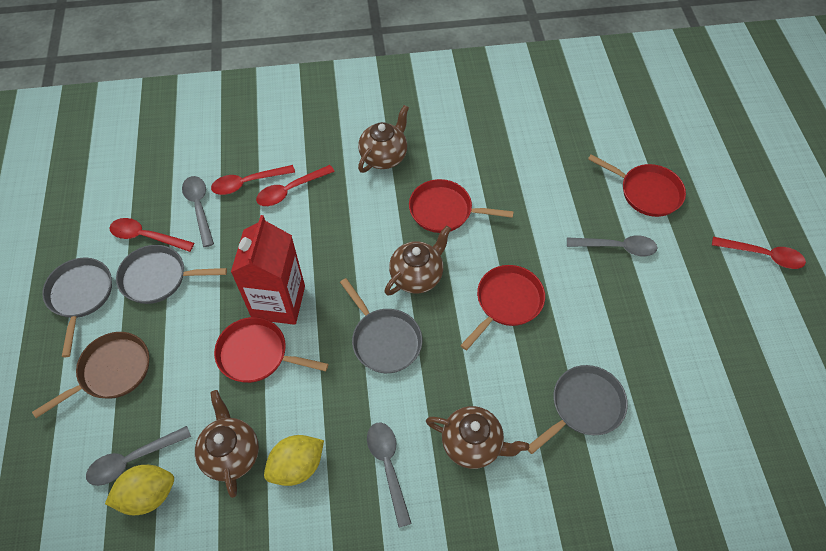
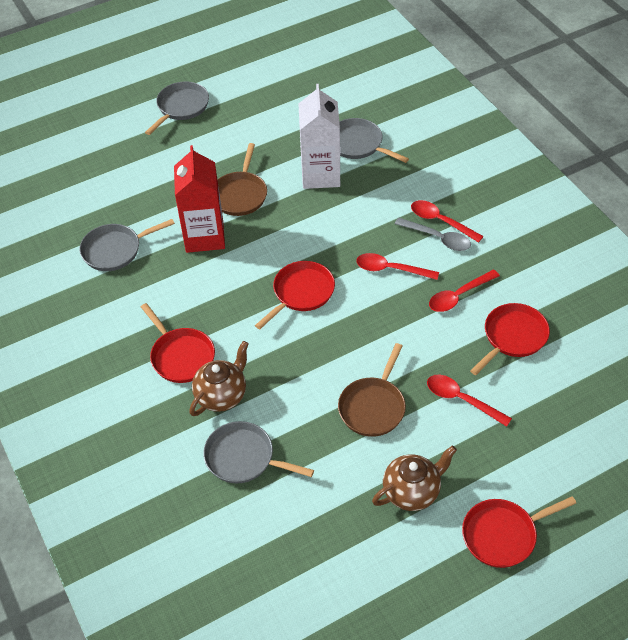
brown pan: [32,332,149,418] = 1 -> [217,143,267,216] [338,343,406,437] = 2
brown teapot: [195,390,259,498] [358,105,409,173] [384,225,451,295] [426,406,529,469] = 4 -> [189,341,249,416] [372,445,457,511] = 2
grey spoon: [86,426,191,486] [182,176,214,247] [367,422,412,528] [567,235,658,256] = 4 -> [395,218,471,251] = 1
white carton: none = 0 -> [298,84,340,189] = 1
yellow lemon: [105,465,174,515] [264,435,324,486] = 2 -> none = 0

